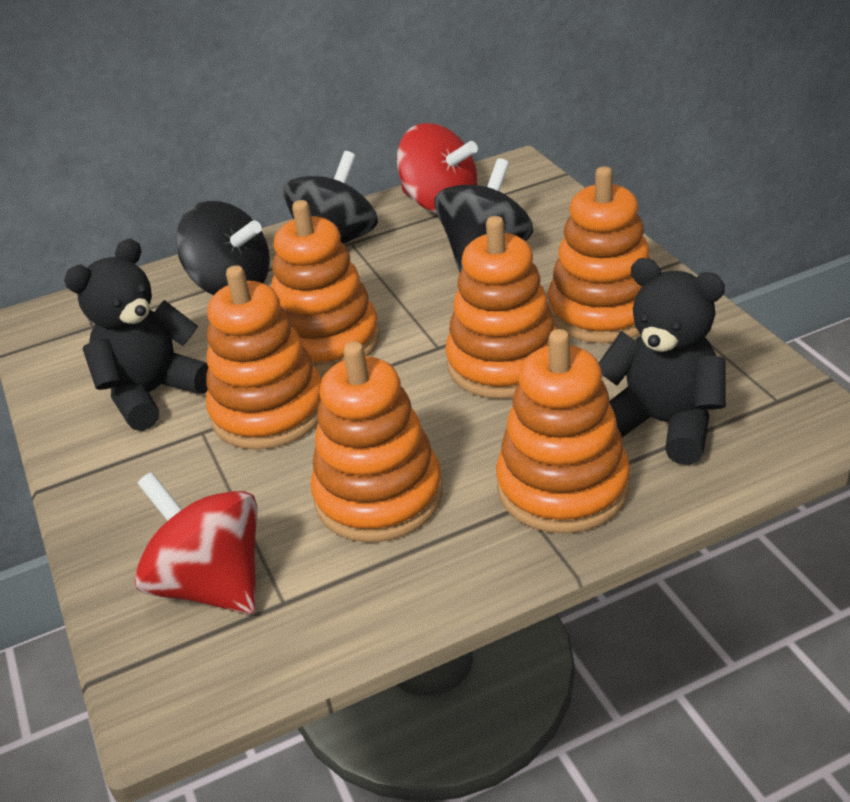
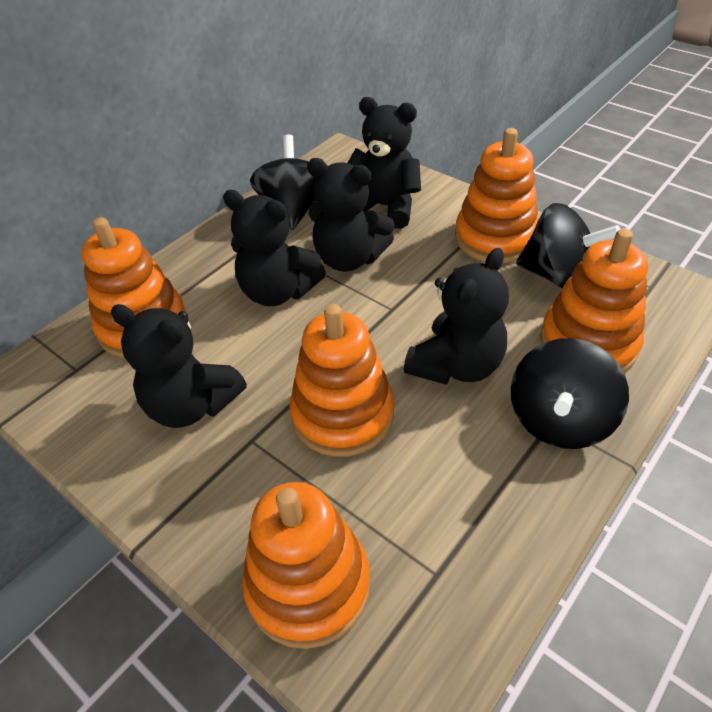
black teddy bear: [64,239,208,431] [599,258,726,465] = 2 -> [111,304,247,428] [223,190,326,306] [307,158,395,272] [348,97,421,229] [404,248,509,385] = 5
orange stacking toy: [206,265,322,450] [271,200,380,374] [311,342,443,543] [445,216,557,399] [496,329,630,534] [548,166,650,343] = 6 -> [82,217,186,358] [242,482,370,649] [289,304,394,457] [455,128,538,263] [540,229,648,372] = 5
red spinning top: [135,472,258,614] [397,123,478,214] = 2 -> none = 0

